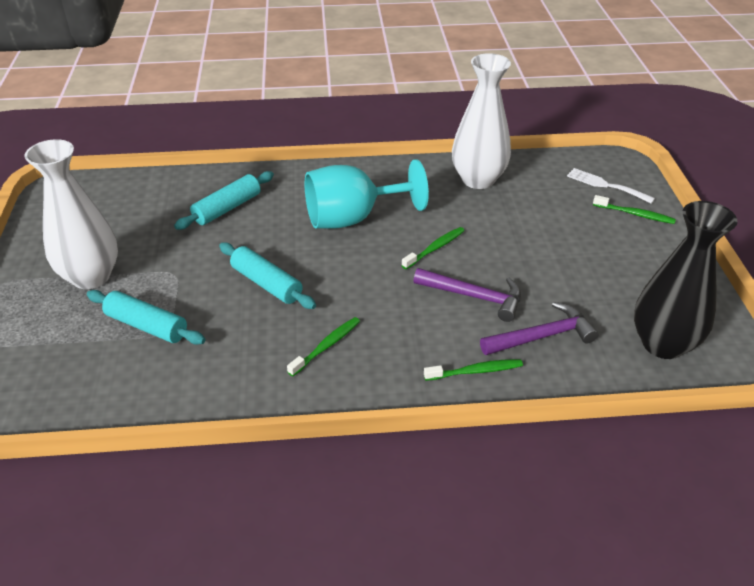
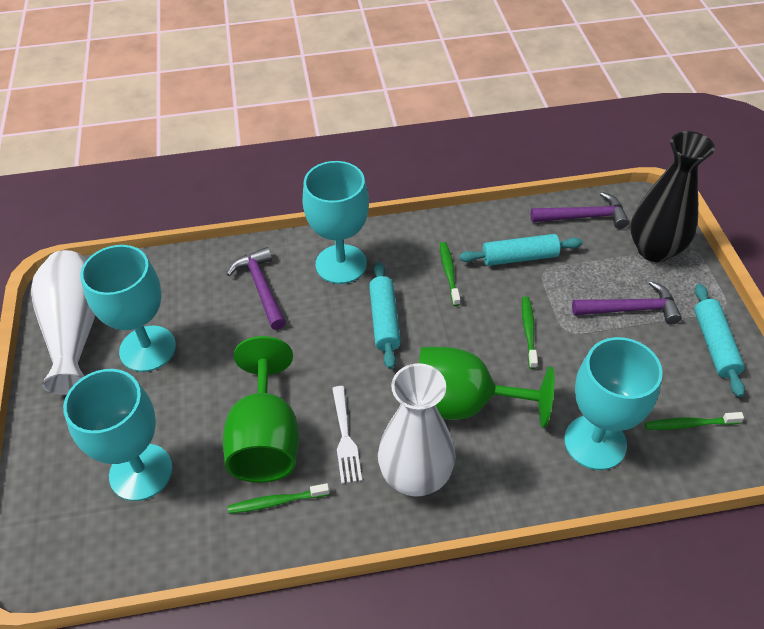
green goblet: none = 0 -> [223,336,299,483] [419,347,555,428] = 2
purple hammer: [413,268,521,322] [480,302,599,355] = 2 -> [227,247,286,330] [530,192,629,229] [572,281,682,324] = 3
turquoise goblet: [305,159,429,229] = 1 -> [63,369,172,501] [80,245,176,372] [303,161,369,284] [564,337,663,470] = 4

